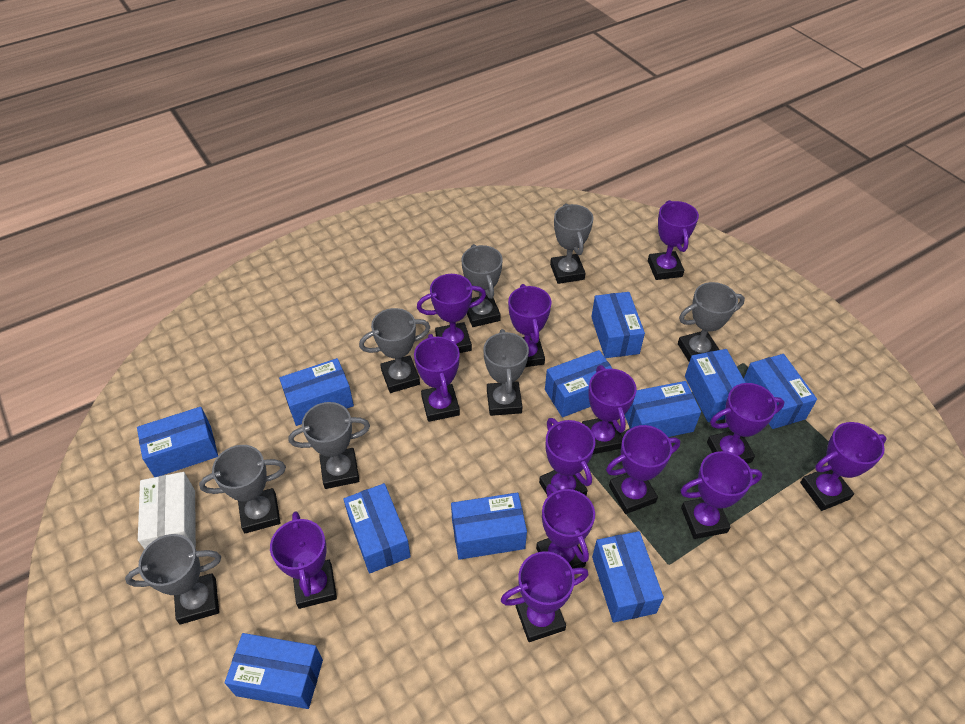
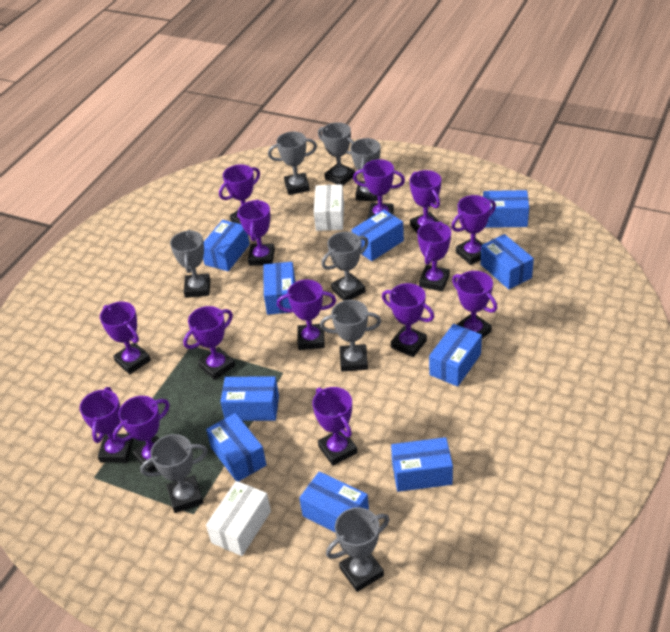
blue box: [137,407,218,477] [225,633,323,709] [279,358,354,426] [343,483,411,574] [451,493,527,560] [545,350,613,417] [591,292,645,358] [592,531,664,623] [625,381,701,437] [685,349,746,422] [744,354,817,429] = 11 -> [203,220,250,271] [206,413,266,482] [220,376,279,421] [263,262,295,315] [299,471,369,532] [352,210,404,261] [391,437,453,492] [429,324,482,387] [481,234,534,289] [483,190,529,228] = 10
purple trophy: [270,511,337,609] [414,334,460,422] [417,274,486,353] [501,551,588,642] [508,284,552,367] [536,484,595,569] [539,418,595,495] [582,365,637,454] [606,425,680,514] [648,200,699,280] [680,451,762,539] [707,383,784,463] [800,422,887,511] = 13 -> [80,387,134,463] [100,302,151,375] [113,396,170,472] [183,306,235,380] [219,165,260,224] [238,199,275,266] [277,280,336,350] [312,387,357,466] [353,159,405,219] [382,283,434,357] [410,170,441,232] [417,221,451,291] [451,195,496,265] [452,271,497,338] = 14
white box: [138,472,196,549] = 1 -> [206,481,271,556] [314,184,344,231] = 2

